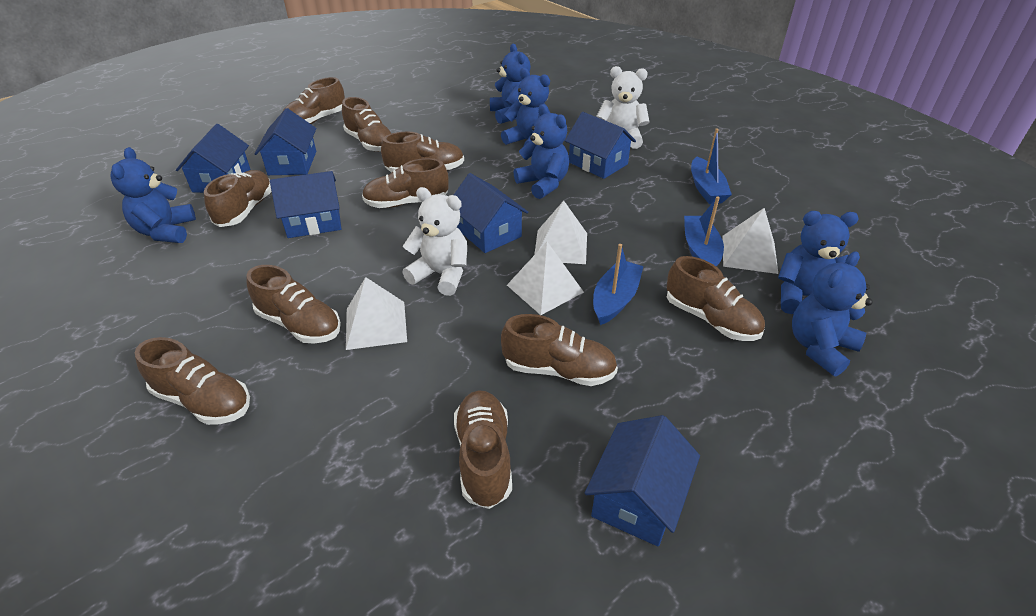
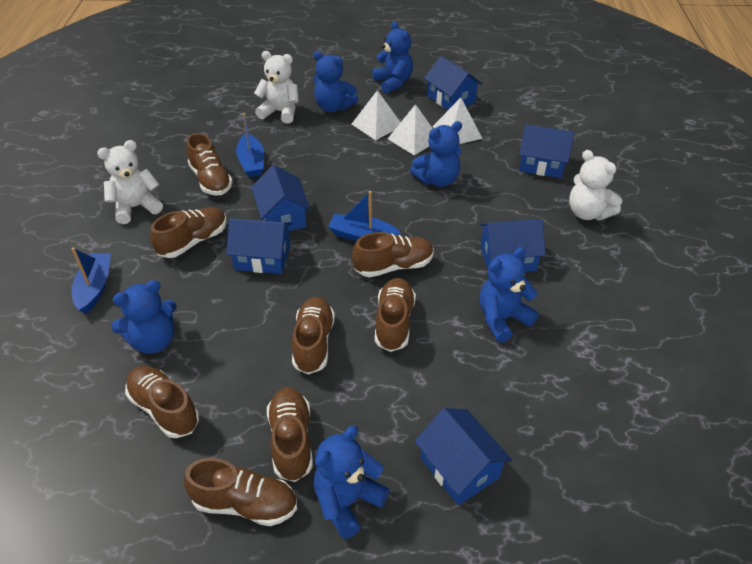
brown shoe: [135,337,250,425] [204,170,272,227] [246,265,341,344] [282,77,345,124] [342,97,391,152] [362,158,449,208] [381,132,464,172] [454,390,512,509] [501,314,618,386] [667,256,765,341] = 10 -> [125,366,199,438] [150,207,227,258] [184,458,297,526] [187,133,233,196] [267,388,313,482] [292,297,335,374] [352,232,434,277] [375,278,416,352] = 8
white pyramid: [346,277,407,350] [507,242,584,315] [534,201,587,264] [722,208,778,274] = 4 -> [352,90,401,140] [388,104,433,155] [433,98,483,144] = 3
white teddy bear: [403,187,467,296] [596,66,649,149] = 2 -> [97,140,163,224] [254,51,299,124] [569,150,622,221] = 3

